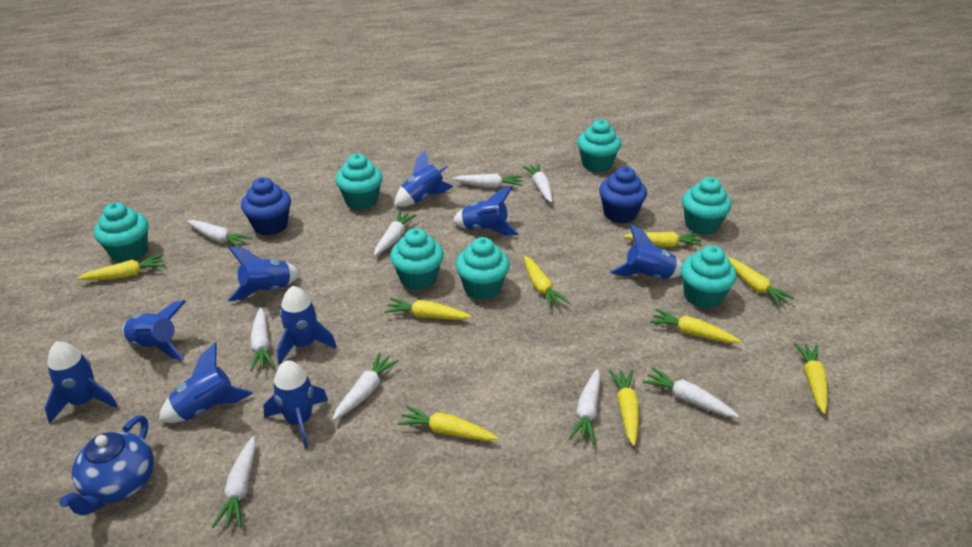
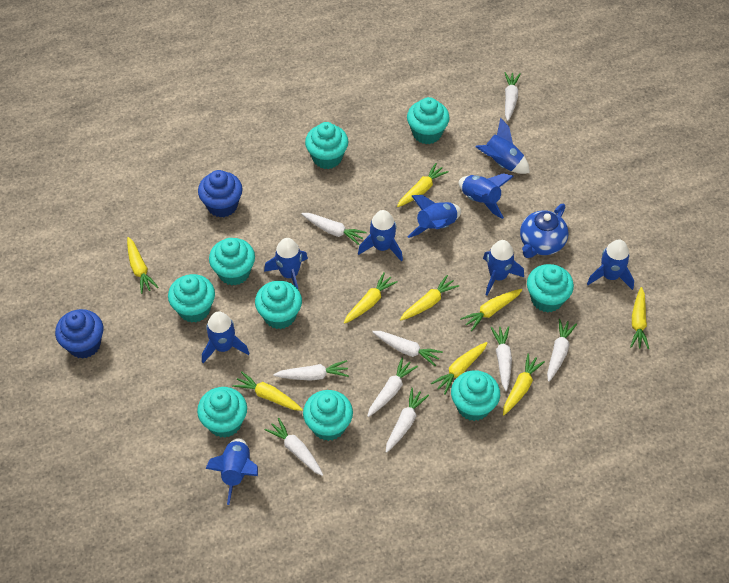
turquoise cupcake: [94,202,149,263] [336,154,383,210] [390,228,444,290] [456,237,510,300] [577,119,621,172] [681,245,737,309] [682,177,732,235] = 7 -> [168,274,215,323] [197,387,247,438] [209,238,255,286] [255,281,302,329] [303,390,353,441] [305,122,348,169] [407,97,450,144] [451,370,500,421] [527,264,574,313] = 9

